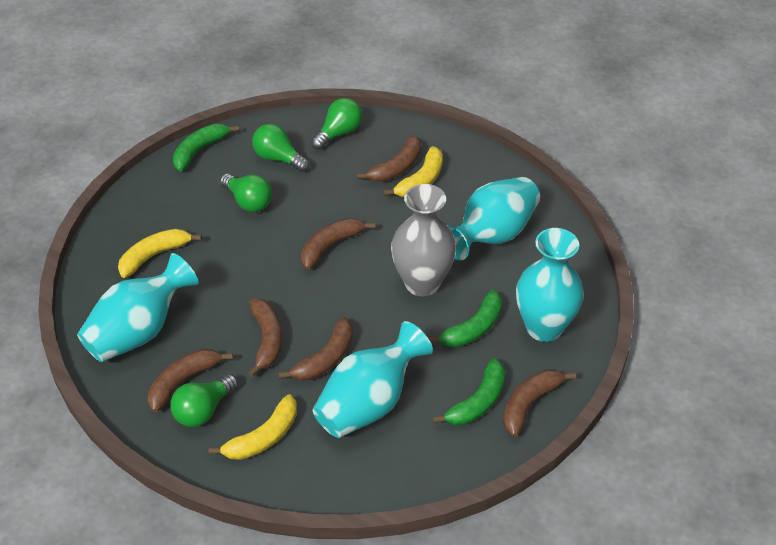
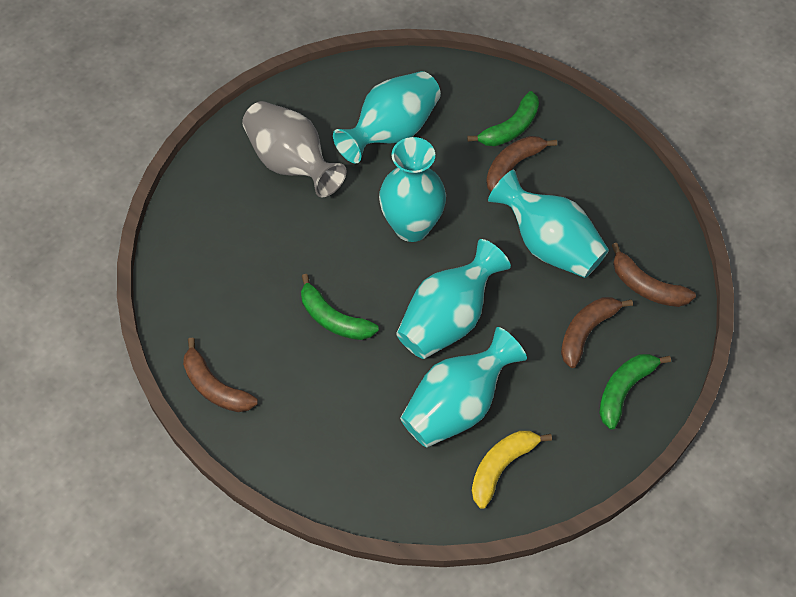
brown banana: [148,349,233,412] [248,299,282,377] [279,317,353,381] [301,218,375,269] [356,135,421,182] [503,369,576,437] = 6 -> [183,337,258,412] [486,136,557,192] [561,297,633,368] [612,243,696,307] = 4
green light bulb: [170,374,238,427] [220,174,272,212] [252,124,310,172] [311,98,362,150] = 4 -> none = 0
turquoise vase: [77,253,199,362] [313,321,433,438] [447,177,540,260] [516,228,584,342] = 4 -> [333,71,441,163] [379,137,446,242] [396,239,511,359] [400,327,527,447] [488,170,609,278] = 5
yellow banana: [118,228,202,278] [209,394,297,460] [384,146,443,197] = 3 -> [472,431,552,509] = 1

